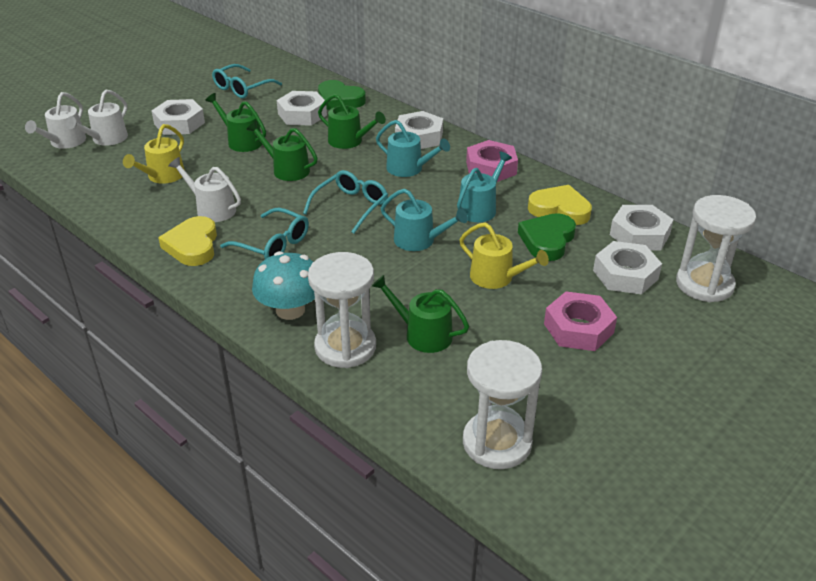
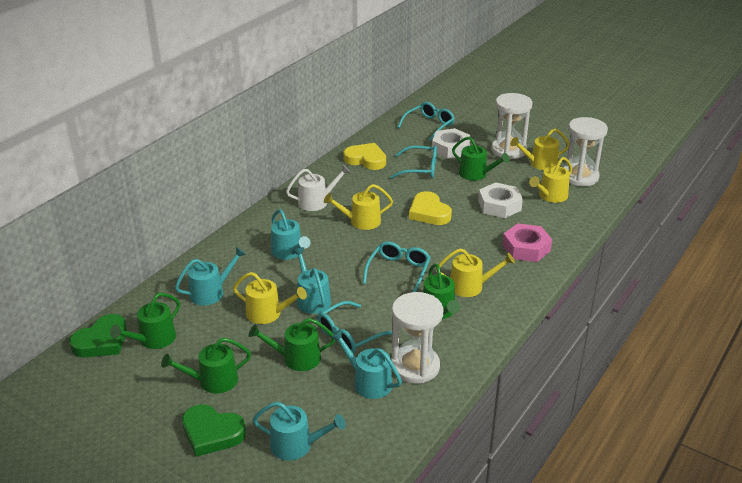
green watering can: [205,93,266,152] [246,121,318,181] [318,94,386,149] [372,275,469,353] = 4 -> [110,293,180,349] [161,337,251,394] [249,318,335,371] [423,263,460,319] [452,137,510,181] = 5
pink nut: [466,140,518,182] [544,291,617,351] = 2 -> [502,223,552,262] = 1
turquoise glasses: [212,64,282,99] [220,208,309,259] [303,170,388,234] = 3 -> [317,301,392,353] [363,241,431,292] [390,146,437,178] [398,102,455,141] = 4
turquoise mushroom: [252,251,315,320] = 1 -> none = 0
turquoise watering can: [376,120,450,177] [381,189,468,251] [457,152,512,222] = 3 -> [175,247,246,306] [253,402,346,461] [271,209,310,260] [293,247,331,314] [331,329,402,399] = 5
white nut: [151,99,205,135] [277,91,327,126] [395,111,443,149] [593,241,662,295] [610,205,674,251] = 5 -> [432,128,471,159] [478,182,523,218] = 2
white watering can: [25,92,86,149] [65,89,128,146] [168,157,241,222] = 3 -> [286,165,350,211] = 1
yellow watering can: [123,124,185,184] [459,222,549,289] = 2 -> [233,272,307,324] [324,184,393,230] [436,249,515,297] [510,129,569,170] [529,157,572,203] = 5

